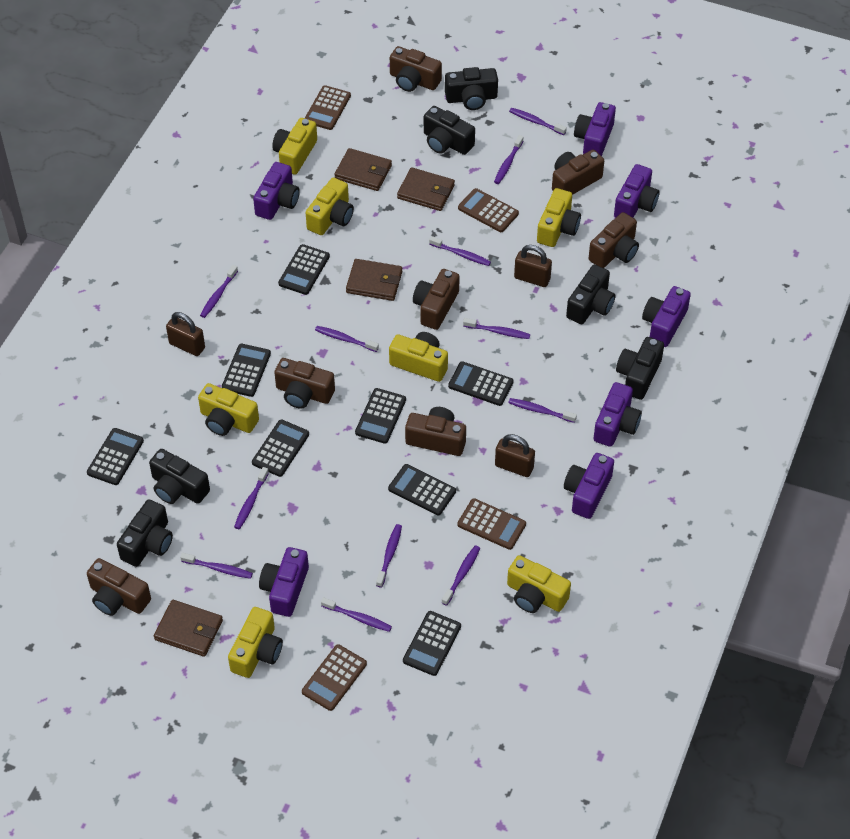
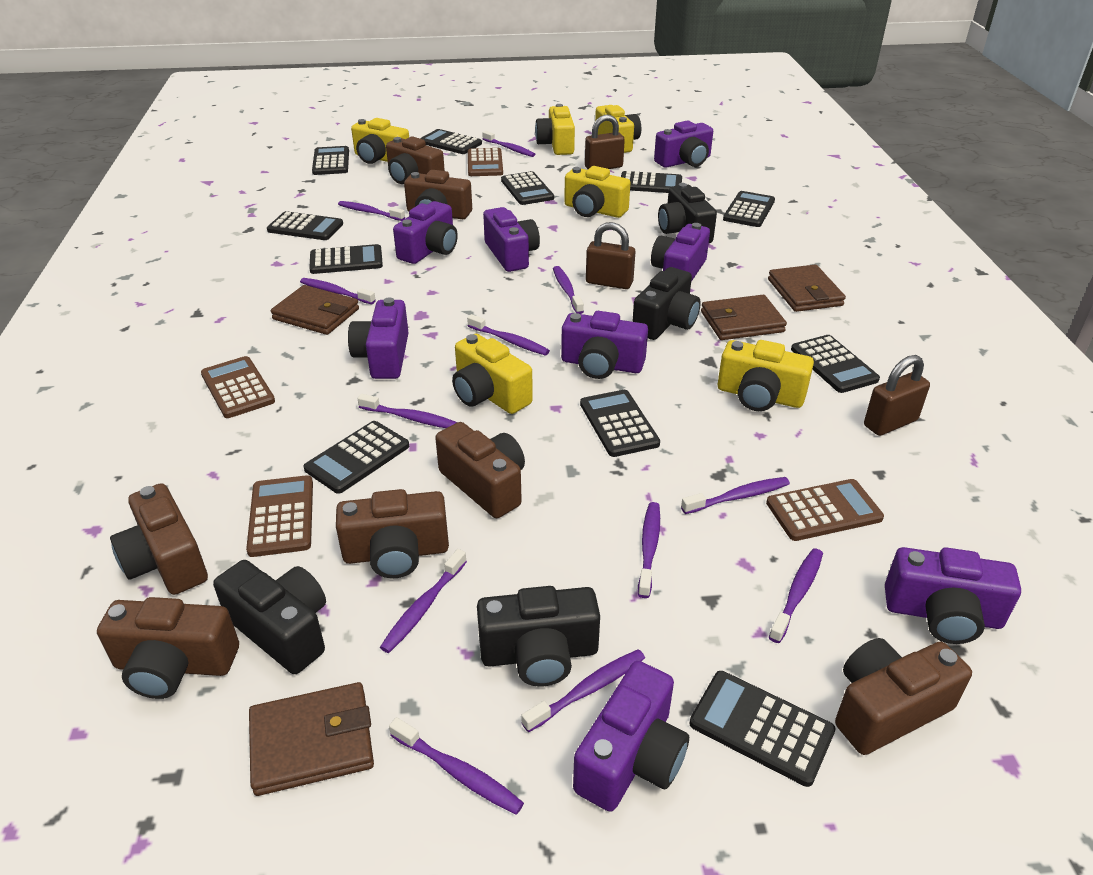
black calculator: [87,428,144,485] [222,344,271,397] [252,419,309,477] [278,244,330,295] [355,388,406,444] [388,464,456,515] [403,611,461,676] [448,361,514,406] = 8 -> [267,211,343,240] [304,421,409,494] [309,244,383,274] [312,146,349,175] [420,129,482,154] [501,171,554,205] [580,390,660,457] [621,171,682,193] [690,671,836,787] [723,191,775,227] [791,335,880,393] = 11
black camera: [117,499,173,567] [149,449,210,504] [424,106,475,155] [445,67,498,110] [566,265,615,324] [616,337,664,400] = 6 -> [213,560,326,674] [477,586,600,687] [632,267,701,340] [658,183,717,243] = 4
purple camera: [253,162,300,220] [259,547,309,617] [564,453,614,519] [574,102,616,156] [594,382,642,447] [614,164,660,218] [642,286,691,347] = 7 -> [348,297,409,379] [393,201,458,264] [483,207,540,272] [561,311,648,379] [573,661,689,812] [651,223,710,282] [654,120,713,168] [885,547,1021,644] = 8
yellow camera: [198,383,259,436] [228,607,283,678] [272,118,317,175] [306,178,354,235] [389,332,448,382] [507,555,571,613] [537,188,581,247] = 7 -> [351,118,409,164] [452,334,533,414] [535,104,575,155] [564,166,630,218] [595,105,641,153] [718,340,814,411] = 6

